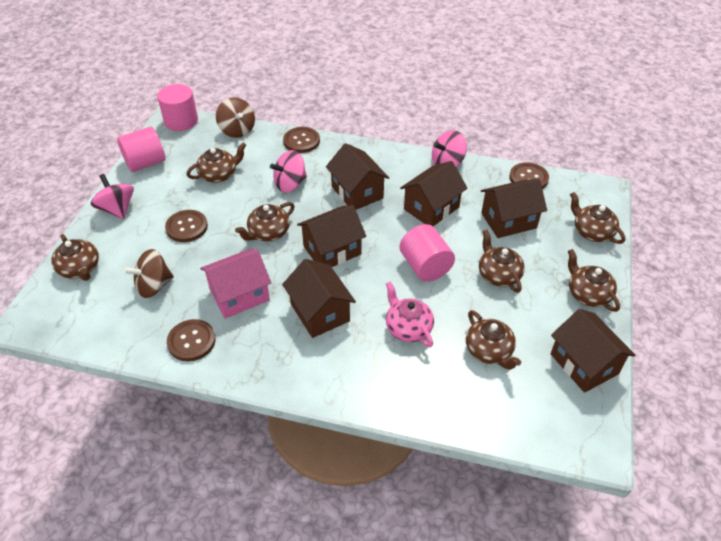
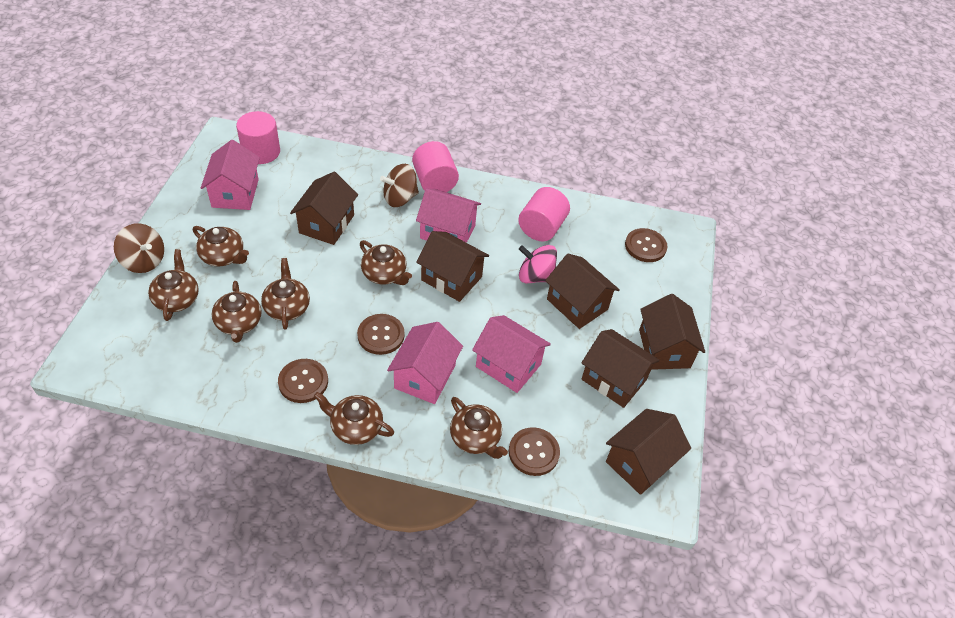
pink house: [200,249,271,319] = 1 -> [201,140,260,210] [387,322,463,404] [416,189,481,243] [472,315,551,393] = 4
pink spinning top: [91,174,134,219] [270,150,307,192] [432,130,467,167] = 3 -> [519,245,557,283] = 1
pink teapot: [386,282,434,347] = 1 -> none = 0

